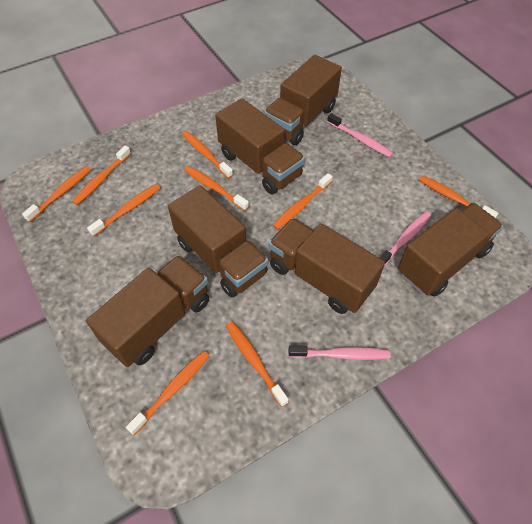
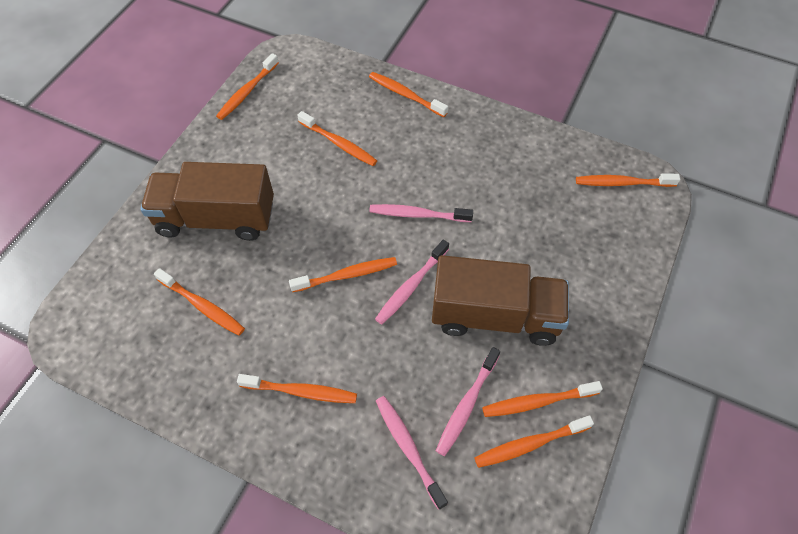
brown truck: [86,255,209,367] [168,185,268,297] [215,98,305,194] [264,55,342,145] [268,218,385,314] [398,203,503,297] = 6 -> [140,162,274,241] [432,255,569,346] = 2
pink toothbrush: [289,346,391,360] [327,113,393,157] [379,211,431,266] = 3 -> [369,204,473,222] [375,240,449,325] [376,396,448,510] [436,347,500,456] = 4

